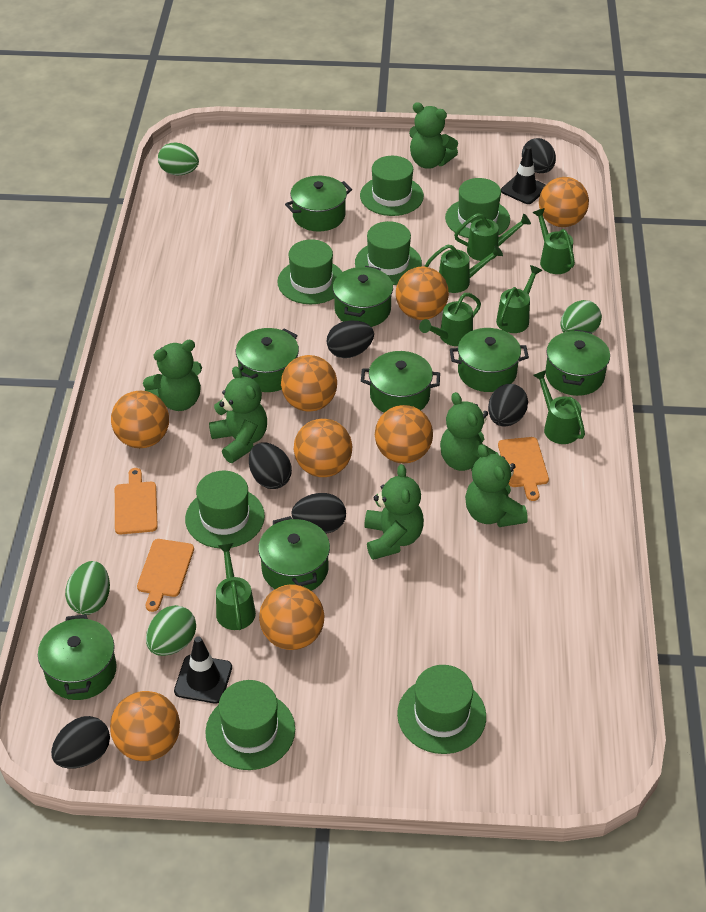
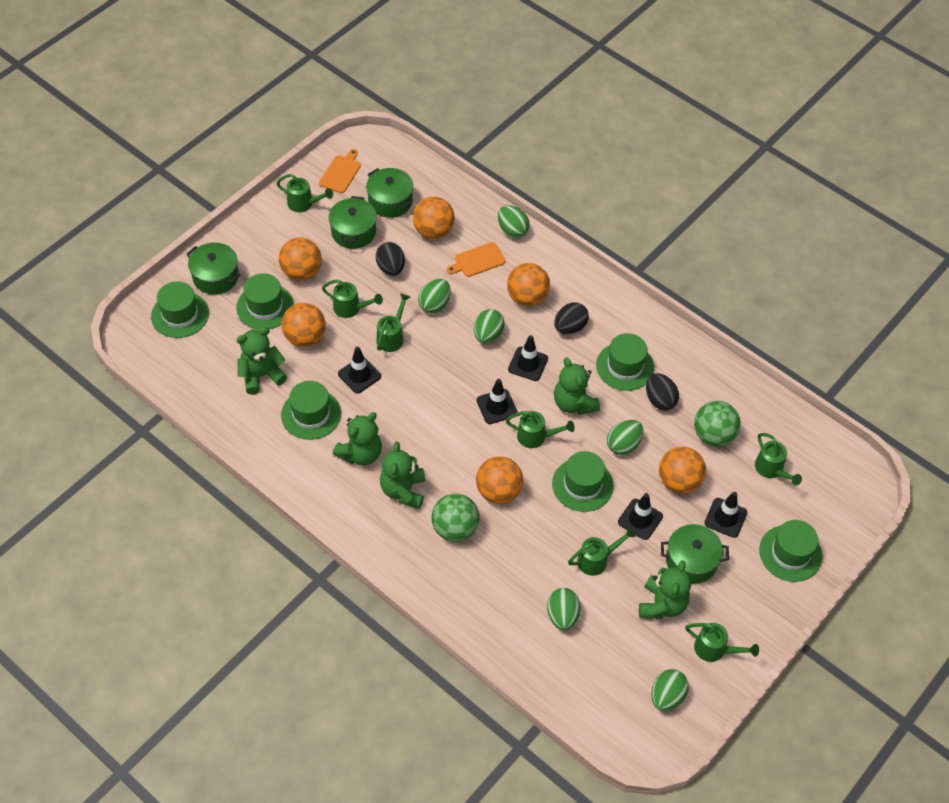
black egg: [51,716,110,769] [249,442,292,489] [291,493,346,534] [326,321,374,358] [488,384,528,427] [522,138,556,173] = 6 -> [376,242,405,276] [554,303,589,334] [646,373,679,410] = 3
black traffic cone: [174,636,232,704] [501,146,546,204] = 2 -> [338,347,381,394] [477,379,518,424] [508,335,548,381] [618,493,663,540] [705,492,747,538] = 5
green ball: none = 0 -> [431,494,480,542] [694,401,741,446] = 2
green egg: [65,561,110,615] [146,605,196,656] [158,142,199,175] [560,300,602,333] = 4 -> [418,279,451,313] [474,309,505,344] [498,205,530,238] [547,588,581,630] [607,420,643,455] [651,669,689,711] = 6
green hat: [185,471,265,548] [205,680,295,770] [277,239,342,304] [355,221,422,285] [360,156,424,216] [397,665,486,754] [445,178,510,238] = 7 -> [151,281,209,338] [236,273,294,329] [281,381,341,440] [552,451,614,512] [596,333,654,391] [759,520,823,582] = 6
green pot: [38,614,117,700] [236,328,299,392] [258,516,330,591] [285,176,352,231] [333,266,393,327] [361,351,440,413] [450,328,529,392] [546,329,610,396] = 8 -> [186,242,241,295] [329,196,377,249] [366,168,414,218] [661,524,729,584] = 4
green teddy bear: [143,340,202,411] [209,366,267,463] [364,464,424,560] [409,102,458,169] [440,392,499,471] [465,444,528,527] = 6 -> [236,327,287,395] [333,412,382,466] [380,442,425,509] [554,357,600,415] [639,560,691,619] = 5
orange ball: [110,691,180,761] [111,391,169,448] [259,584,325,650] [281,355,337,411] [294,419,352,477] [375,405,433,464] [396,267,449,320] [539,177,589,227] = 8 -> [279,237,322,281] [281,303,326,347] [413,197,455,239] [476,456,523,504] [507,263,550,306] [659,447,706,493] = 6
orange cutting board: [115,468,158,534] [137,539,194,612] [498,437,549,501] = 3 -> [319,149,361,193] [446,242,506,277] = 2

